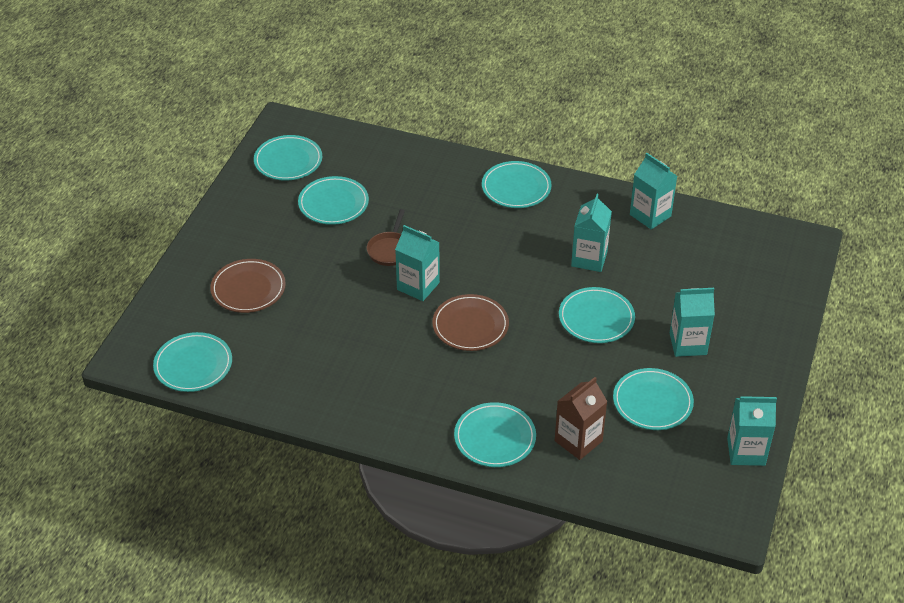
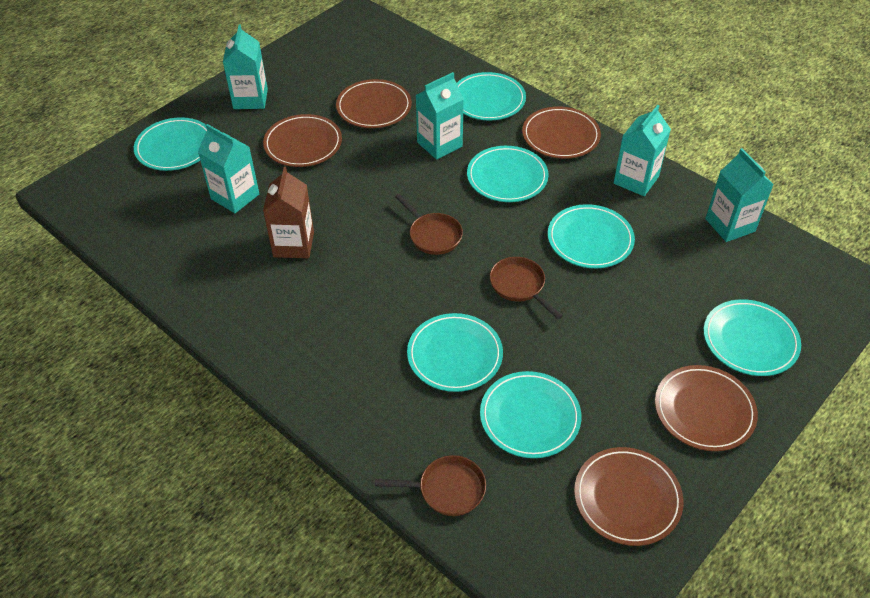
brown pan: [367,209,405,266] = 1 -> [375,455,486,516] [395,194,463,255] [490,257,562,319] = 3
brown plate: [210,259,286,313] [432,294,509,351] = 2 -> [263,114,342,167] [336,79,412,128] [522,106,601,159] [574,447,683,546] [655,365,758,451] = 5

